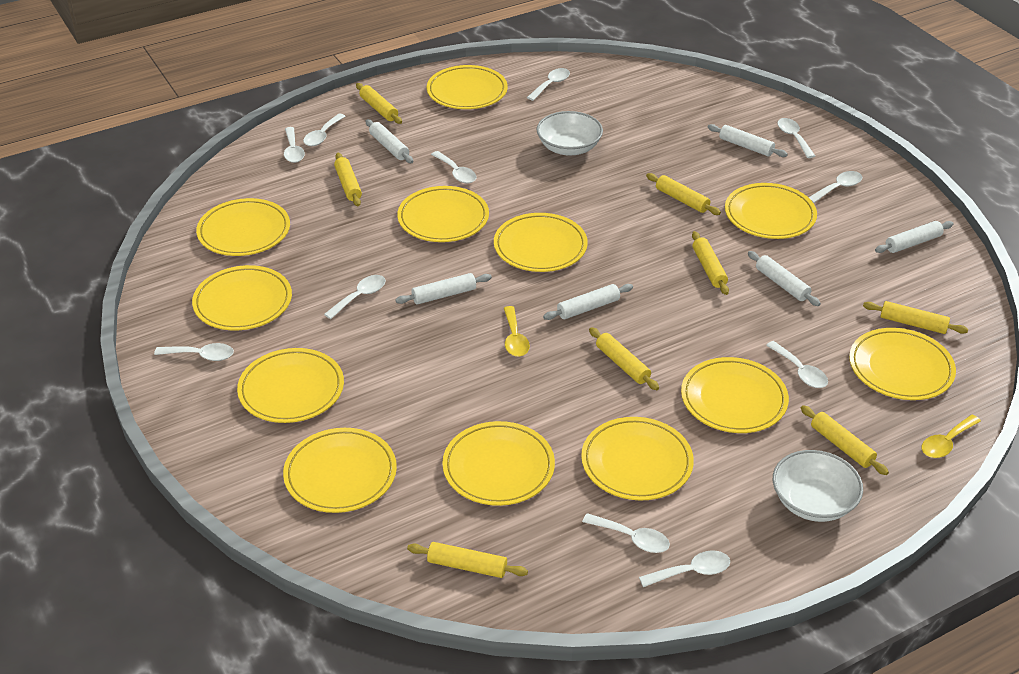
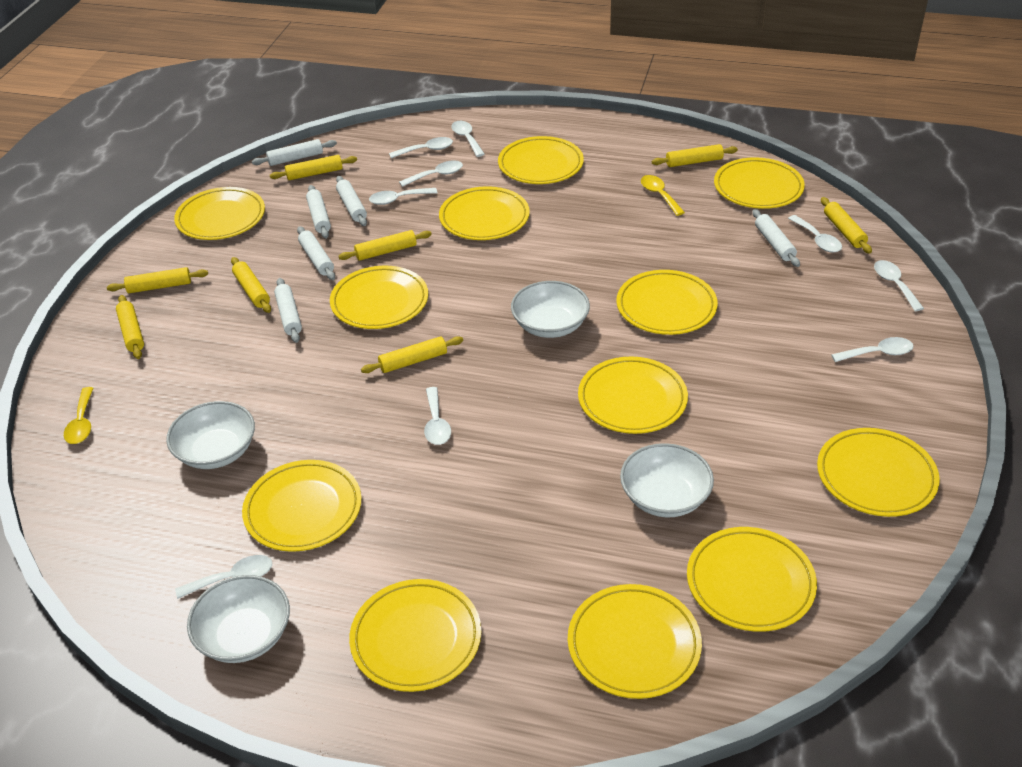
white bowl: [537,111,603,156] [773,450,863,522] = 2 -> [166,401,255,469] [187,575,290,663] [511,281,590,338] [620,443,714,517] = 4
white spoon: [154,343,234,361] [284,127,305,163] [303,114,345,146] [324,275,386,319] [431,151,477,183] [527,68,570,101] [582,513,670,553] [639,550,730,587] [766,341,828,388] [777,118,815,158] [808,171,862,203] = 11 -> [175,555,272,599] [369,188,438,205] [389,137,453,158] [399,160,463,187] [424,387,451,445] [451,121,485,157] [788,215,842,253] [831,337,914,362] [874,260,924,311] = 9

